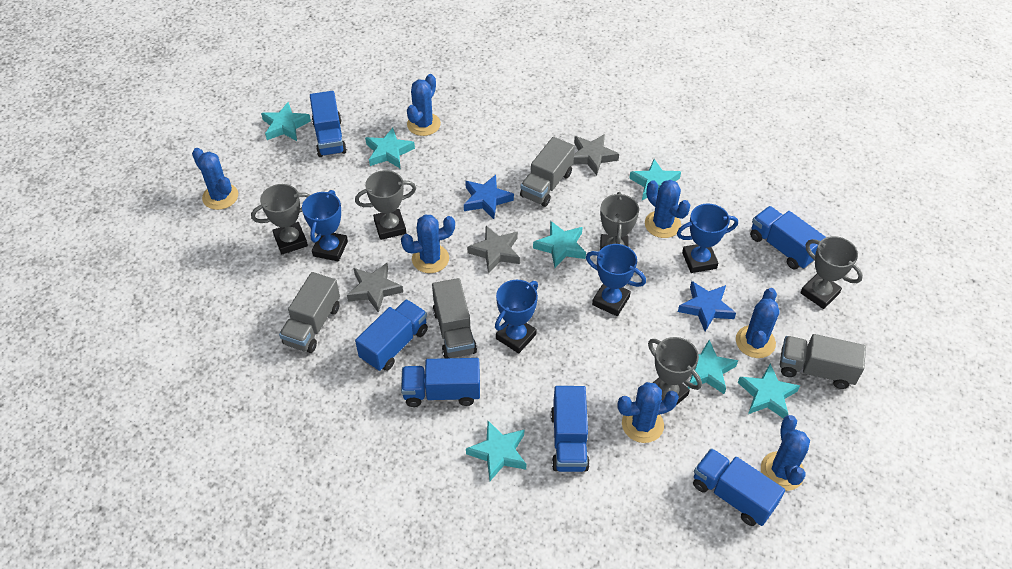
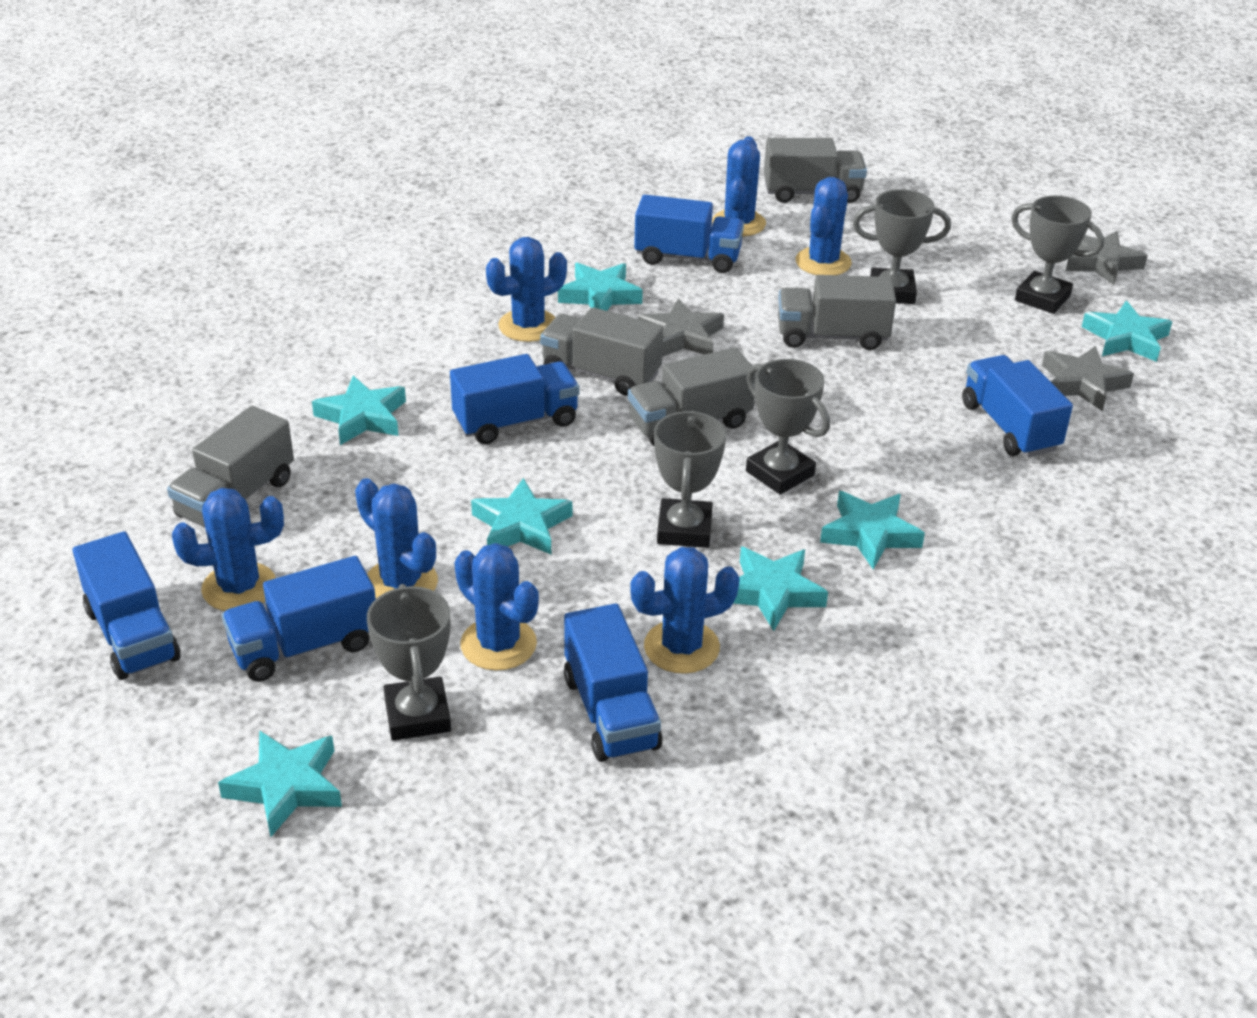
blue star: [464,175,514,219] [678,281,736,332] = 2 -> none = 0
blue trophy: [302,190,348,262] [495,280,538,353] [586,244,646,316] [677,204,738,273] = 4 -> none = 0
grey truck: [279,272,340,353] [432,278,477,358] [520,137,575,207] [780,334,866,389] = 4 -> [167,406,294,527] [540,307,663,396] [628,348,756,446] [764,138,867,203] [778,275,896,350] = 5

